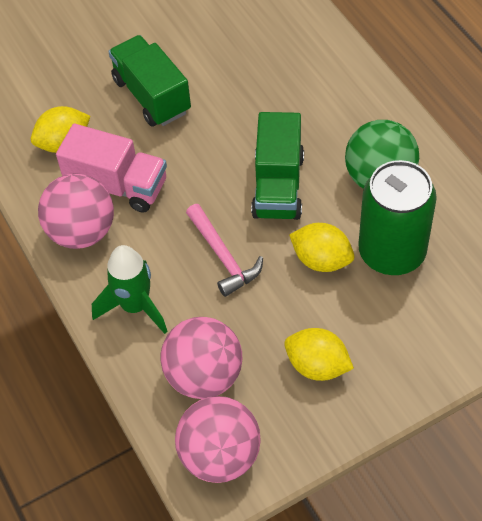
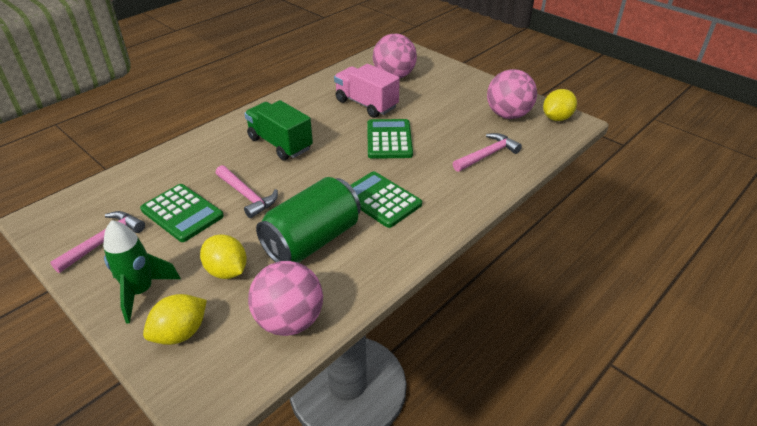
green ball: [345,120,419,189] = 1 -> none = 0
green calculator: none = 0 -> [140,184,224,242] [350,171,422,228] [367,119,413,159] = 3
green truck: [109,35,191,127] [251,112,304,220] = 2 -> [244,100,313,161] = 1
pink hammer: [186,204,263,297] = 1 -> [50,211,145,273] [216,165,278,218] [453,133,522,172] = 3

